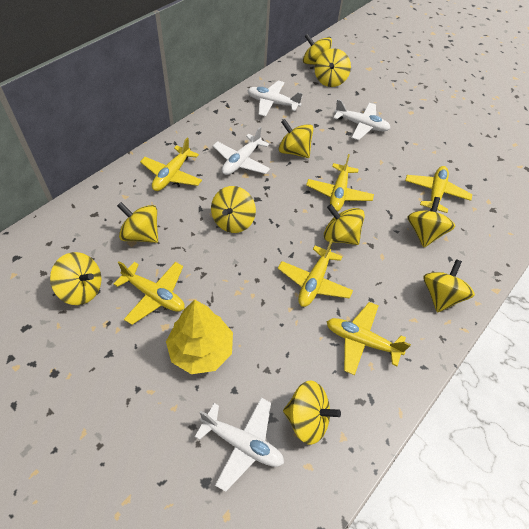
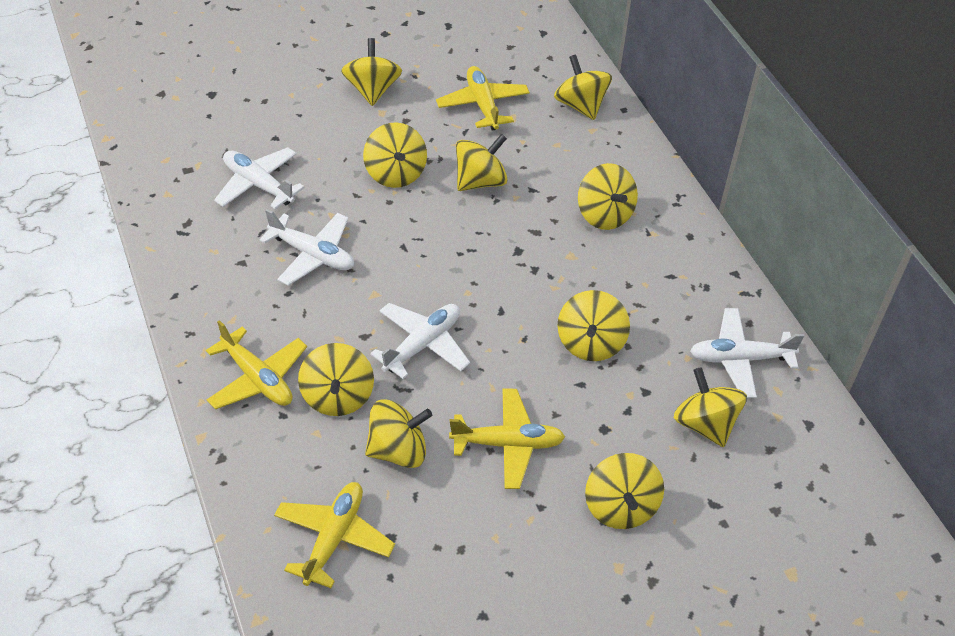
yellow plane: [114,261,185,325] [140,137,202,191] [278,239,353,307] [306,154,374,212] [327,302,411,375] [405,166,472,213] = 6 -> [206,320,307,409] [274,482,395,588] [436,66,530,131] [449,389,565,489] = 4
yellow tree: [166,300,233,374] = 1 -> none = 0

